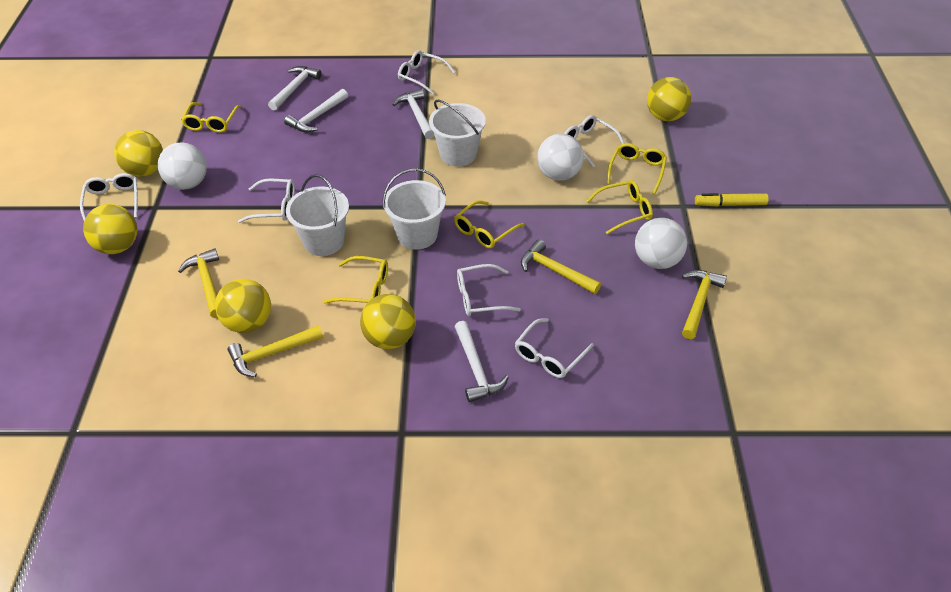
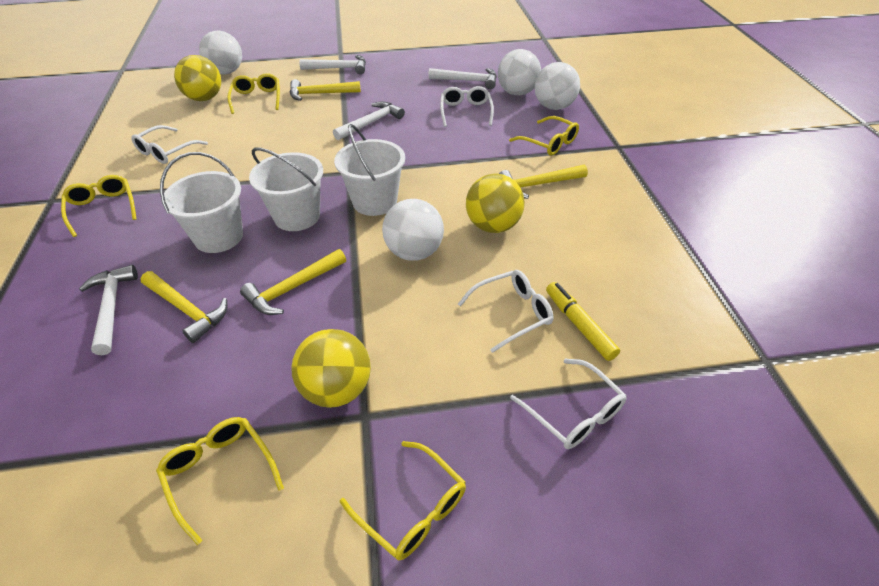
white ball: [158,143,207,190] [537,134,584,181] [635,218,687,269] = 3 -> [199,30,242,74] [382,199,444,261] [498,49,541,95] [534,62,580,110] = 4
white glasses: [80,173,138,221] [238,179,295,223] [398,50,455,95] [457,264,521,316] [515,318,594,378] [564,115,624,167] = 6 -> [131,125,208,164] [440,86,494,127] [458,270,553,353] [510,359,627,449] = 4
yellow ball: [83,204,138,254] [114,130,163,177] [215,279,271,333] [360,294,416,349] [647,77,691,121] = 5 -> [174,55,221,101] [291,329,371,408] [466,174,525,233] = 3

